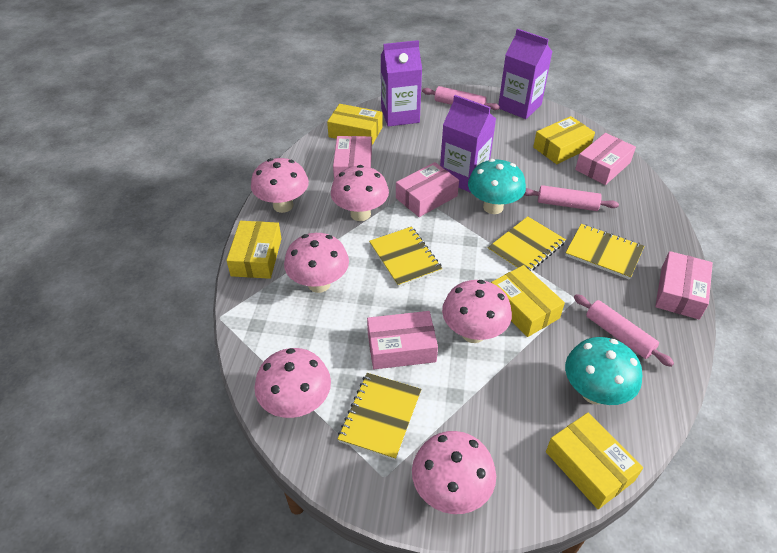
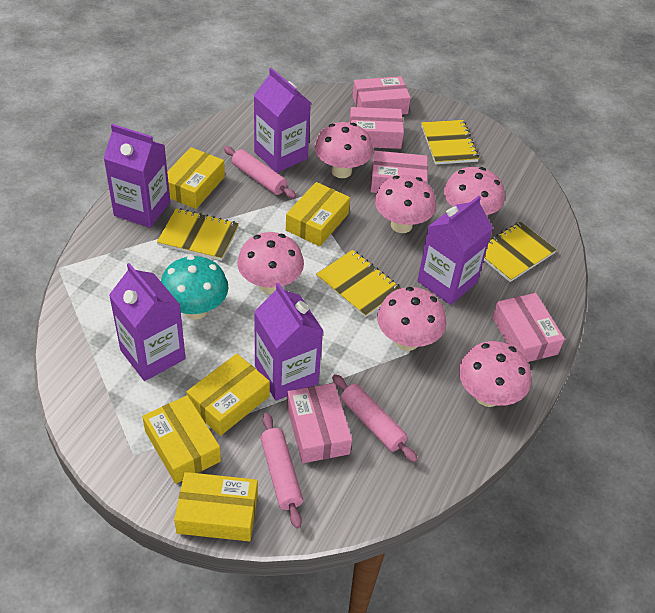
purple carton: [381,40,422,127] [440,95,496,193] [498,28,552,119] = 3 -> [103,124,170,228] [109,263,186,381] [254,68,311,173] [254,283,324,401] [417,196,493,305] = 5
turquoise mushroom: [468,159,526,214] [565,337,642,405] = 2 -> [161,256,228,320] = 1

